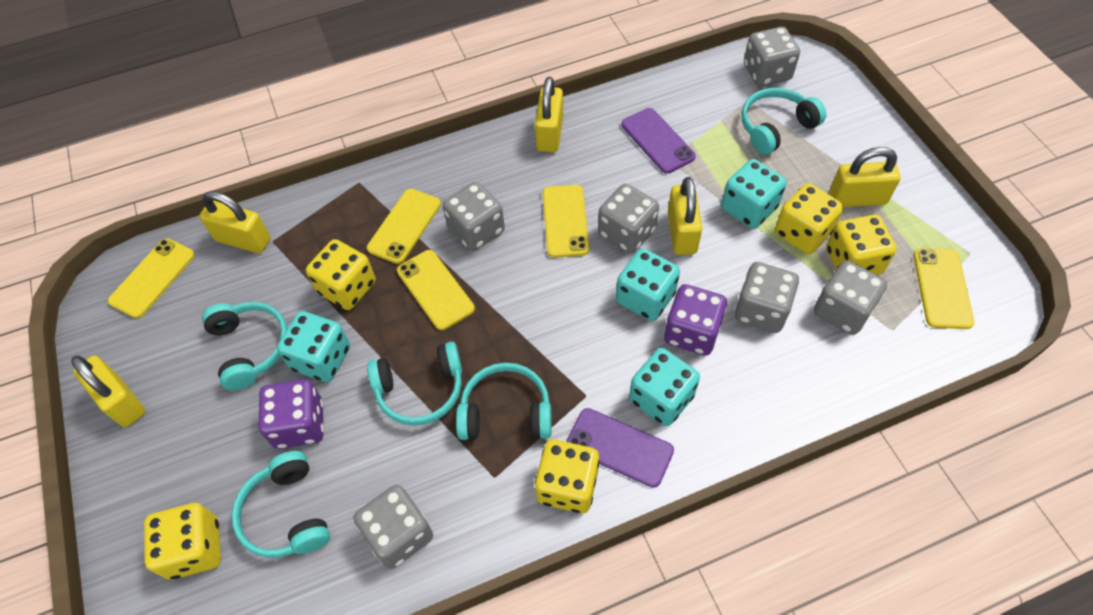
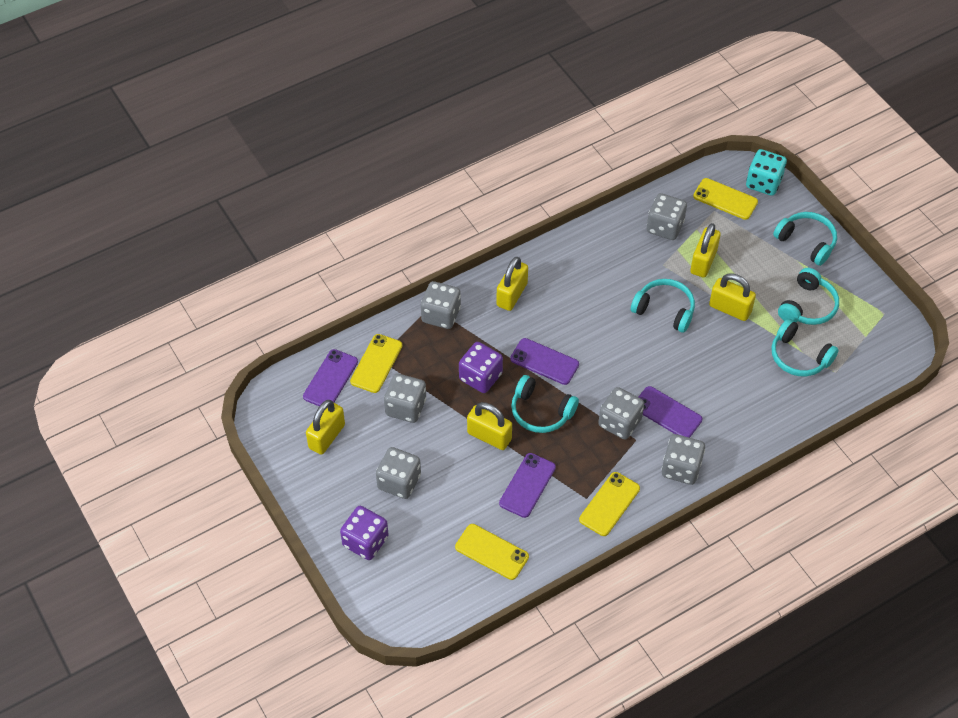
purple phone: [566,408,674,488] [622,108,696,174] = 2 -> [303,349,358,406] [499,453,556,518] [510,338,579,385] [639,386,702,438] = 4
turquoise dice: [277,311,350,382] [616,248,680,321] [629,348,700,426] [721,159,787,229] = 4 -> [746,149,787,196] = 1
yellow dice: [144,503,221,580] [306,239,376,310] [535,439,600,513] [775,183,844,254] [826,215,897,275] = 5 -> none = 0
yellow phone: [108,238,195,318] [367,189,441,264] [397,250,475,330] [543,185,589,258] [913,248,974,329] = 5 -> [350,334,402,393] [455,524,529,580] [579,472,640,536] [693,178,758,220] = 4

